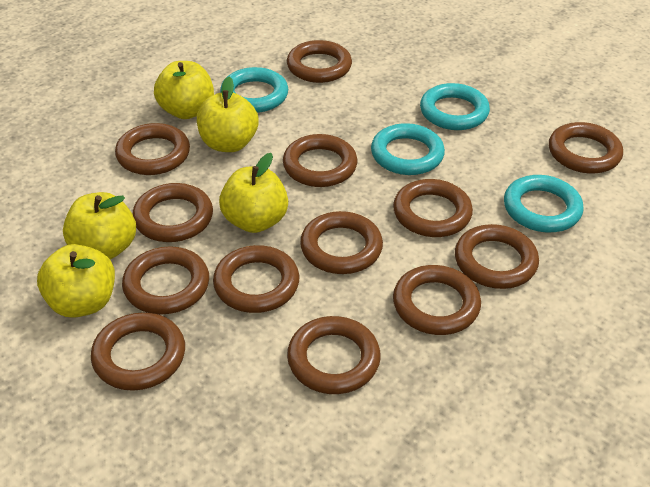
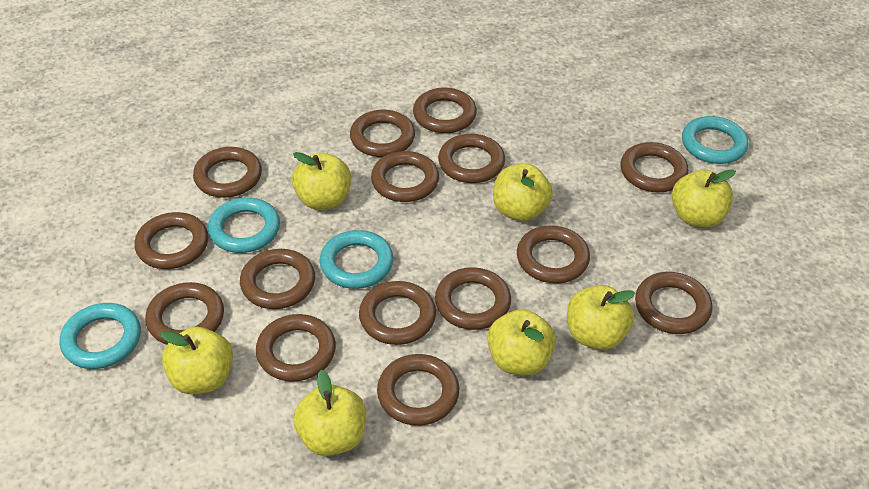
brown ring: [91,312,185,391] [115,123,190,175] [122,246,209,314] [133,183,213,242] [213,245,299,313] [283,134,358,187] [287,40,352,83] [287,316,381,394] [300,211,383,274] [393,179,473,237] [393,265,481,335] [455,224,539,289] [549,122,623,174] = 13 -> [135,212,208,269] [145,282,224,345] [193,147,262,198] [240,249,315,309] [256,314,336,382] [350,110,415,157] [359,281,436,345] [371,151,439,202] [377,354,459,426] [413,88,477,133] [435,267,511,330] [438,134,505,183] [517,225,590,284] [621,142,689,192] [635,272,712,334] = 15
yellow apple: [37,244,115,318] [63,192,136,259] [154,61,214,119] [197,77,258,152] [219,153,288,233] = 5 -> [160,327,233,394] [292,152,351,210] [293,370,366,456] [487,309,556,375] [493,164,553,221] [567,285,635,350] [672,169,736,227] = 7

